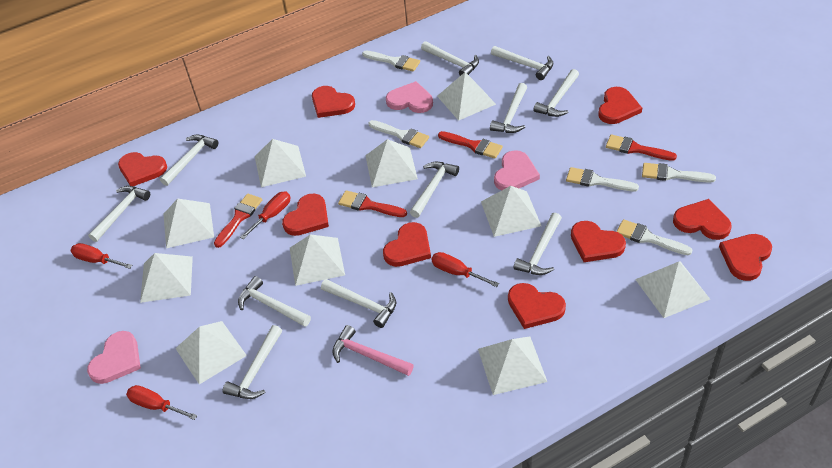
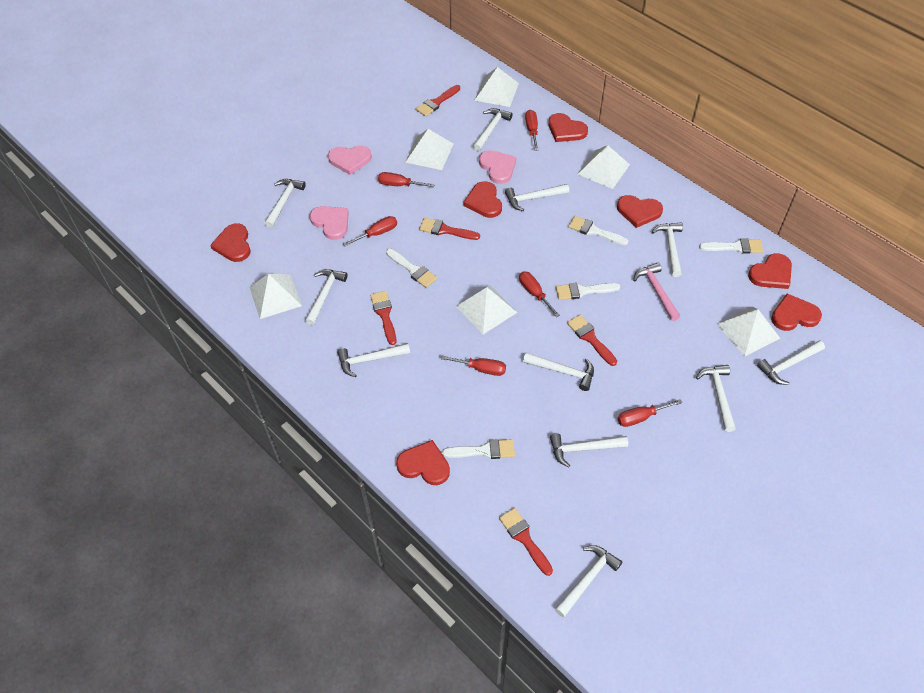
red brush: [214,194,262,248] [338,190,407,217] [438,131,503,159] [606,135,677,161] = 4 -> [370,291,397,345] [416,85,460,117] [419,218,480,240] [499,508,553,576] [567,315,617,366] = 5
red heart: [118,152,167,186] [282,194,329,236] [312,86,355,118] [383,222,431,267] [508,283,566,329] [571,221,626,262] [598,87,642,124] [673,199,731,240] [719,234,772,281] = 9 -> [210,223,251,262] [396,440,450,485] [463,181,502,218] [548,113,588,142] [617,195,663,228] [748,253,792,289] [771,294,822,331] = 7
red screwdriver: [71,243,133,269] [126,385,198,420] [240,191,290,240] [432,252,499,287] = 4 -> [343,216,397,246] [378,172,435,187] [441,355,506,376] [519,272,560,317] [525,110,539,150] [618,399,682,427] = 6
white pyramid: [140,253,193,303] [163,199,214,248] [175,321,247,384] [255,139,306,187] [290,234,345,286] [365,139,418,187] [437,72,496,121] [478,336,547,395] [481,186,541,237] [635,261,710,318] = 10 -> [249,274,302,319] [405,129,453,170] [456,285,517,334] [474,67,519,107] [578,145,630,189] [717,307,780,357] = 6

